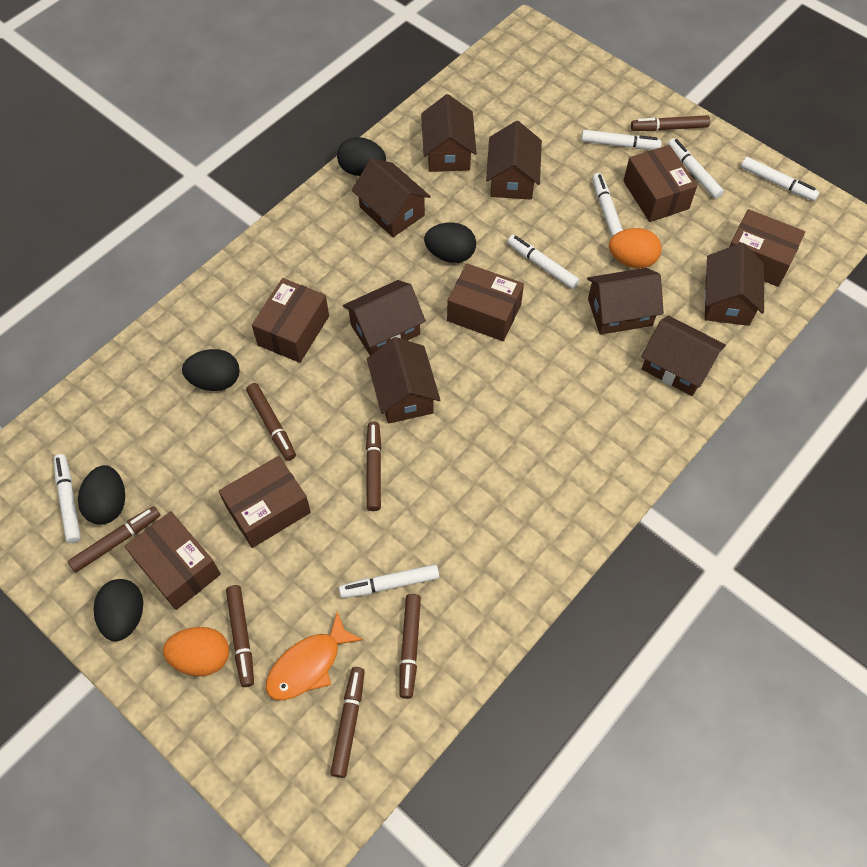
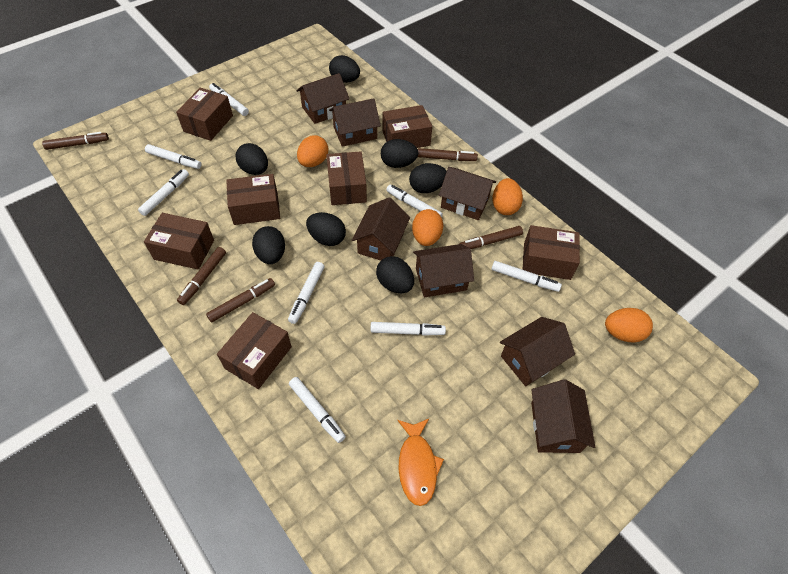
black egg: [78,465,125,525] [94,579,143,641] [182,349,240,391] [337,137,386,176] [424,223,476,263] = 5 -> [236,143,268,175] [252,226,285,264] [306,212,346,246] [329,55,360,83] [376,256,414,293] [381,139,418,168] [409,163,447,193] = 7
brown box: [125,511,221,610] [219,456,311,548] [252,278,329,363] [447,263,524,341] [623,145,697,222] [729,209,805,287] = 6 -> [144,213,214,269] [176,88,233,141] [217,312,292,389] [226,174,280,225] [326,152,367,205] [382,105,432,148] [523,225,580,280] = 7
brown house: [343,280,426,355] [352,158,431,237] [367,337,440,424] [421,94,477,172] [486,121,542,200] [587,268,664,335] [641,315,726,396] [704,243,764,326] = 8 -> [296,73,349,124] [329,98,381,147] [352,197,410,260] [413,244,474,297] [439,167,496,220] [500,317,575,386] [531,379,595,453] = 7
brown marker: [68,506,160,572] [226,585,254,687] [246,383,296,461] [330,667,365,778] [366,422,381,511] [400,594,421,699] [631,115,710,131] = 7 -> [42,132,109,150] [177,247,226,305] [206,278,275,322] [418,148,478,161] [460,226,523,249] = 5
orange egg: [163,627,229,676] [609,228,662,268] = 2 -> [297,135,328,167] [412,209,443,246] [492,178,523,215] [605,308,653,343] = 4
white marker: [54,454,81,543] [339,564,439,598] [507,235,580,289] [581,130,662,150] [592,173,623,237] [667,138,724,199] [741,157,819,201] = 7 -> [138,169,189,216] [145,144,202,169] [209,83,249,116] [288,262,324,324] [289,377,346,443] [370,322,446,336] [386,185,443,218] [492,261,562,292] = 8

